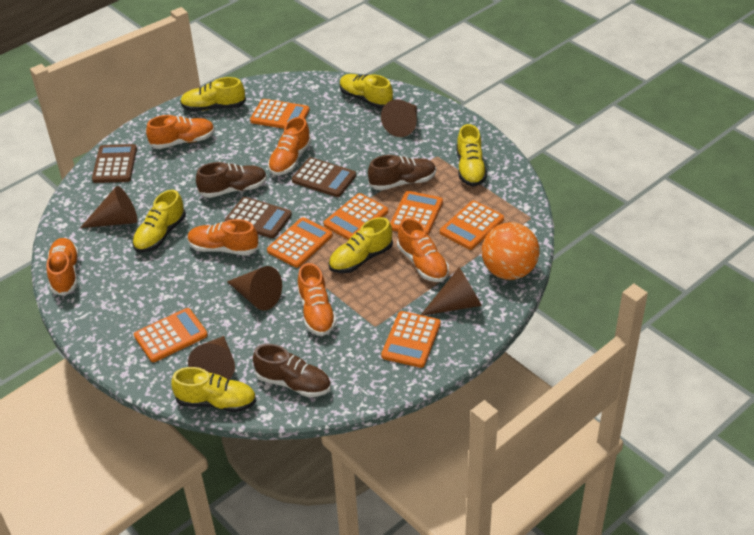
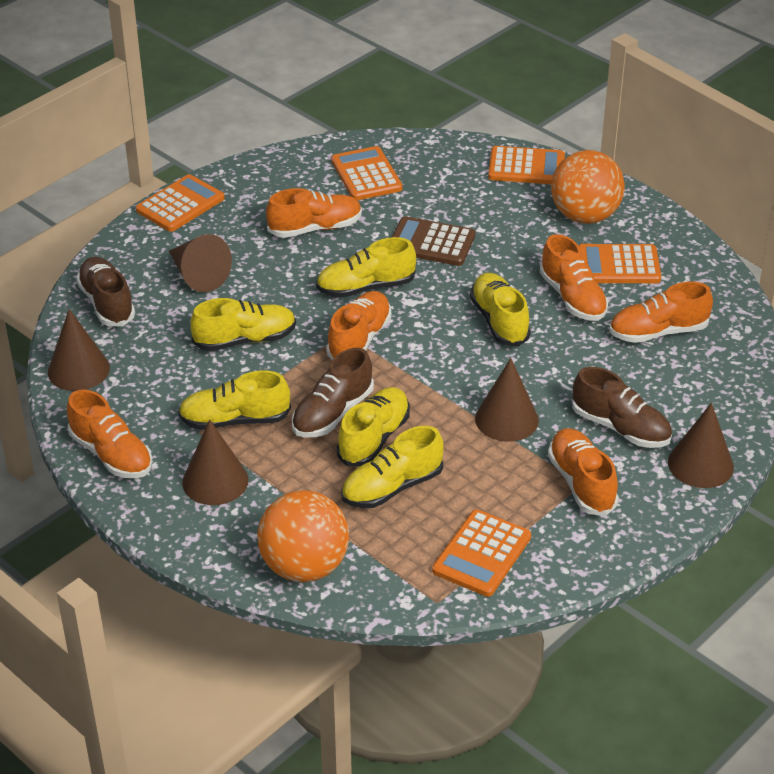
brown calculator: [92,144,137,183] [225,197,292,238] [292,157,356,197] = 3 -> [392,216,475,266] = 1
orange ball: [482,222,539,280] = 1 -> [257,490,349,582] [551,150,625,224] = 2
orange calculator: [134,308,208,362] [250,99,310,129] [267,217,333,268] [324,193,388,240] [381,311,441,368] [390,191,443,235] [440,201,504,250] = 7 -> [136,174,225,232] [331,146,402,200] [432,509,531,597] [488,146,565,184] [578,244,661,283] = 5

